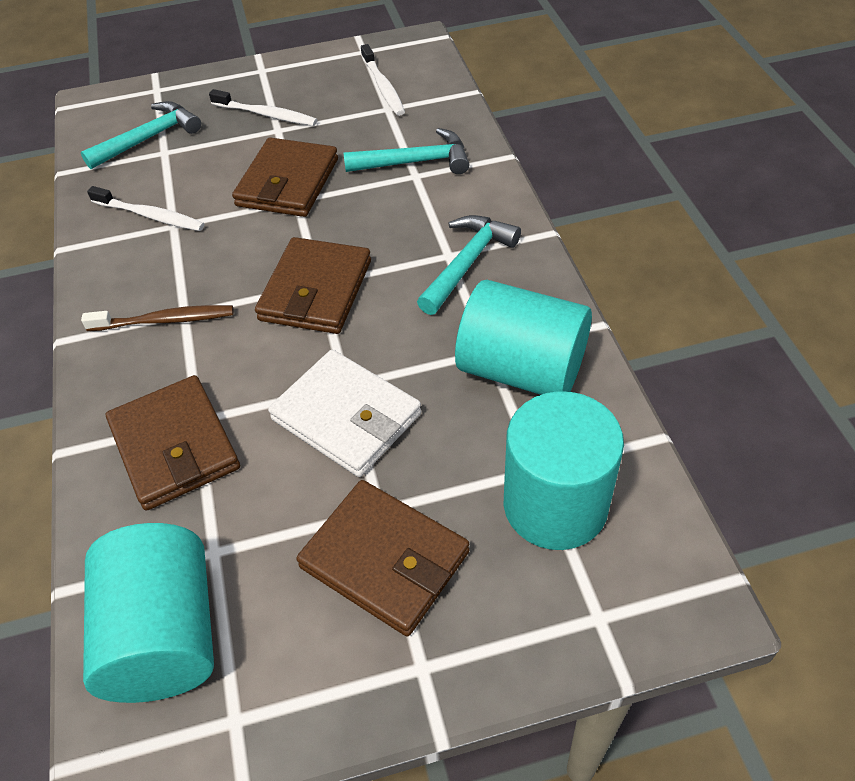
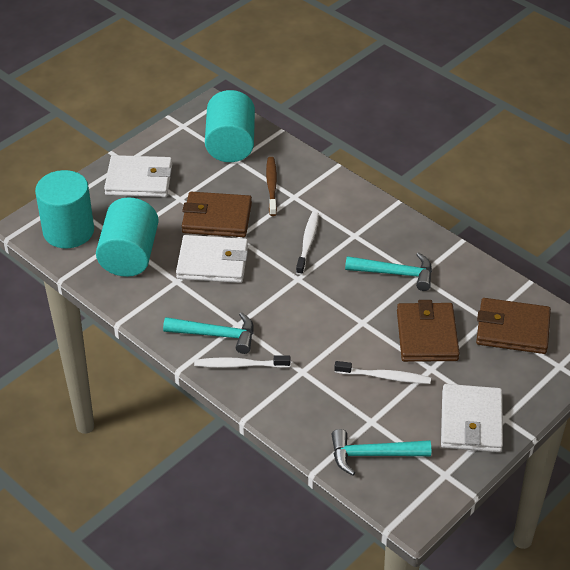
brown wallet: [106,375,240,511] [232,137,338,217] [255,237,371,334] [296,480,469,637] = 4 -> [182,192,252,237] [397,300,460,362] [476,298,551,354] = 3
white wallet: [268,350,421,477] = 1 -> [104,155,172,197] [176,235,248,283] [441,384,503,452] = 3

